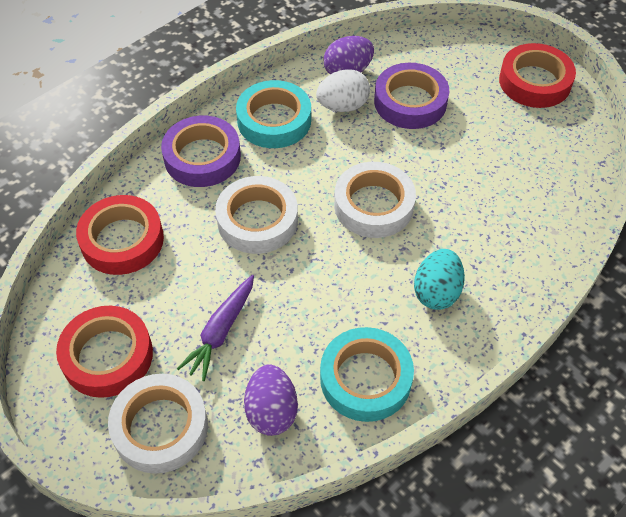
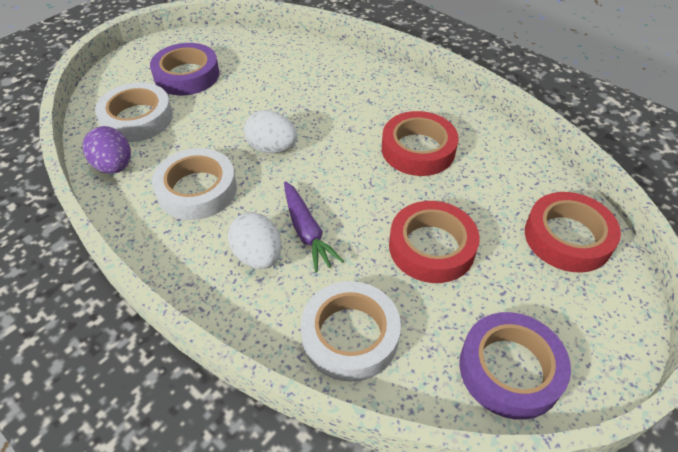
purple egg: [244,364,298,436] [323,36,374,75] = 2 -> [83,126,131,174] = 1
turquoise egg: [414,249,465,310] = 1 -> none = 0
turquoise tape: [236,80,311,148] [320,327,414,422] = 2 -> none = 0
white egg: [316,69,370,112] = 1 -> [228,212,282,269] [244,110,297,153] = 2

